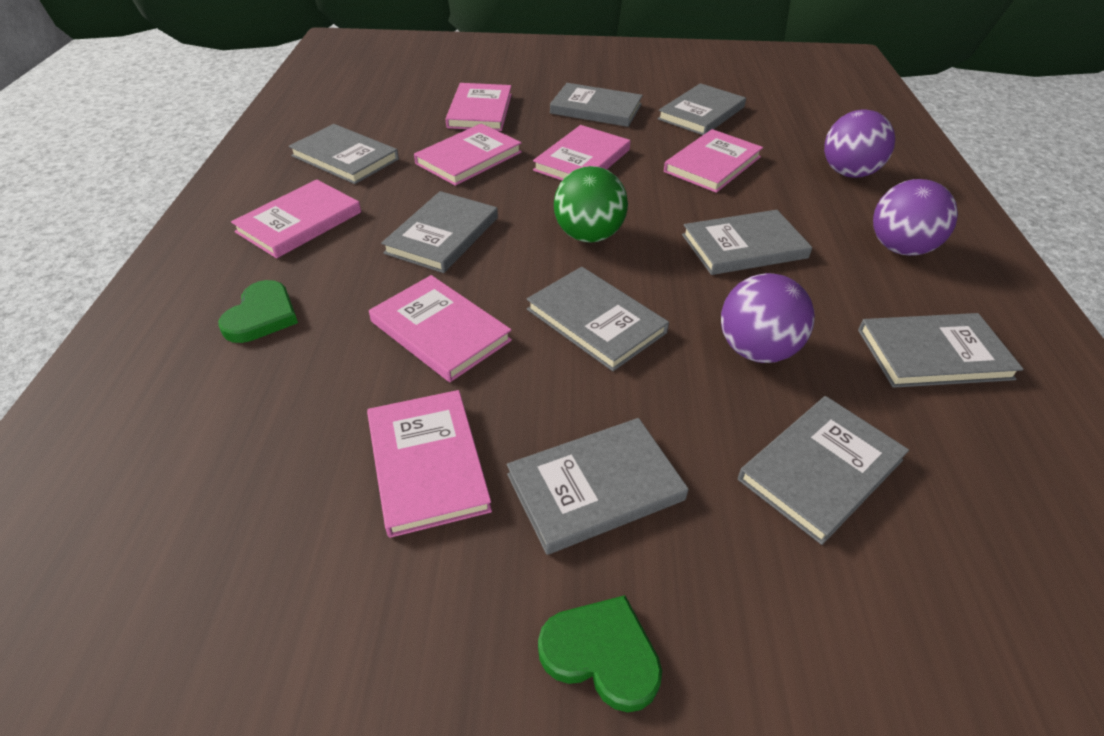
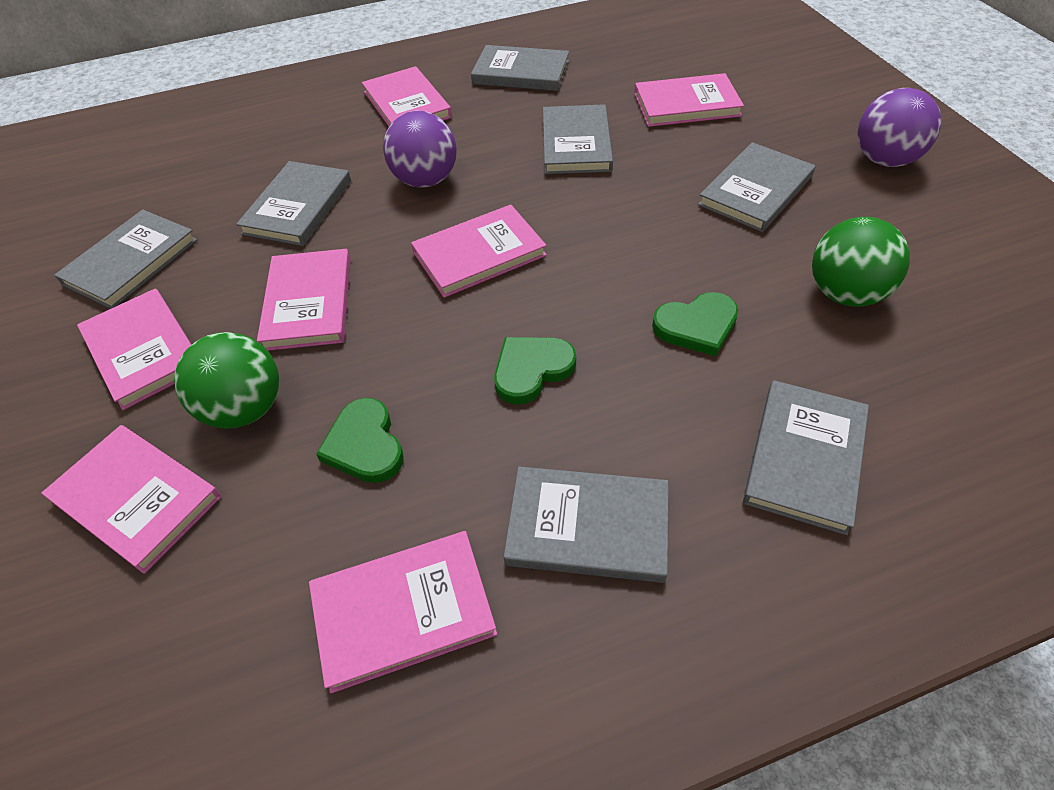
green ball: [554,166,628,243] = 1 -> [174,332,279,429] [812,217,910,307] = 2
green heart: [218,280,298,343] [538,595,662,712] = 2 -> [316,398,404,483] [494,337,576,405] [652,292,738,356] = 3
grey book: [289,124,399,184] [381,191,498,273] [507,418,689,555] [527,267,669,371] [550,83,643,127] [658,83,746,135] [682,210,812,275] [738,396,909,545] [858,313,1024,388] = 9 -> [54,209,197,309] [236,161,351,246] [471,45,569,91] [503,466,669,583] [543,104,613,174] [698,142,815,232] [743,380,869,535] = 7
purple ball: [721,273,815,363] [824,109,895,178] [873,179,958,256] = 3 -> [383,111,457,188] [857,88,941,167] = 2

